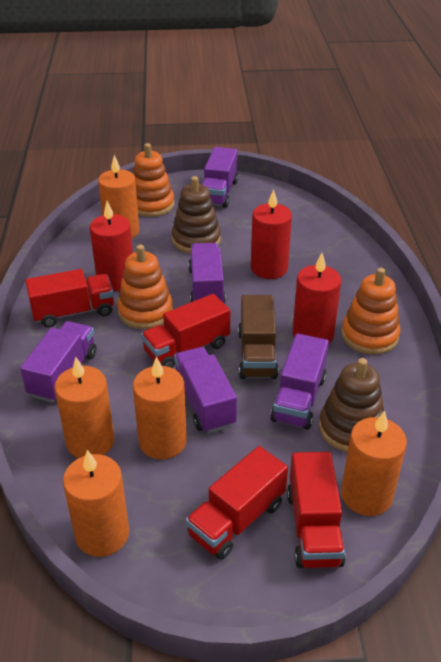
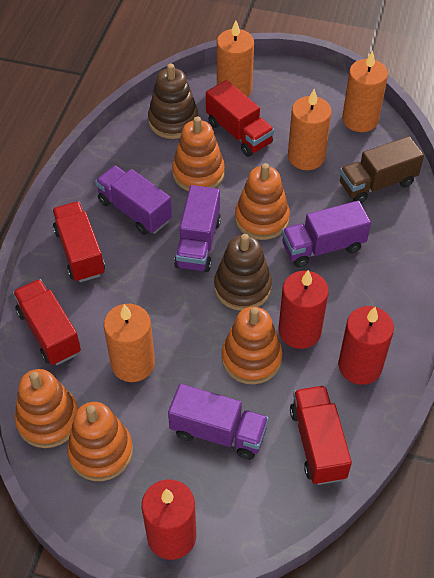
orange candle: [55,357,114,458] [63,450,129,557] [98,155,139,239] [133,357,187,459] [341,410,407,516] = 5 -> [104,304,155,382] [217,20,254,97] [288,89,332,170] [342,50,388,132] = 4
orange stacking toy: [117,245,173,329] [133,143,174,217] [341,268,400,355] = 3 -> [15,369,78,448] [67,402,133,481] [172,117,225,191] [222,307,282,384] [235,163,290,240] = 5
purple truck: [20,321,97,403] [174,347,237,433] [188,243,226,304] [202,147,238,208] [270,334,329,430] = 5 -> [95,165,172,235] [168,384,269,460] [174,185,221,272] [282,201,371,268] = 4

